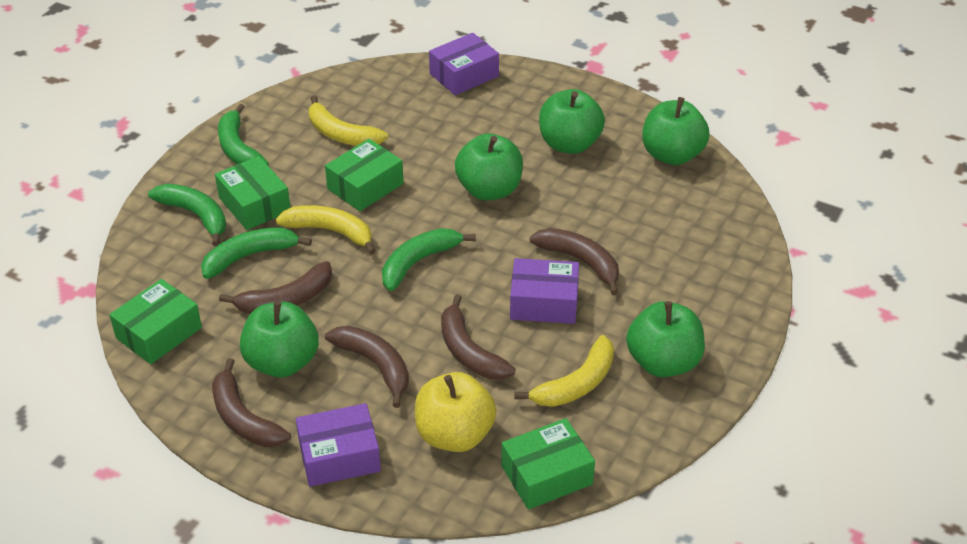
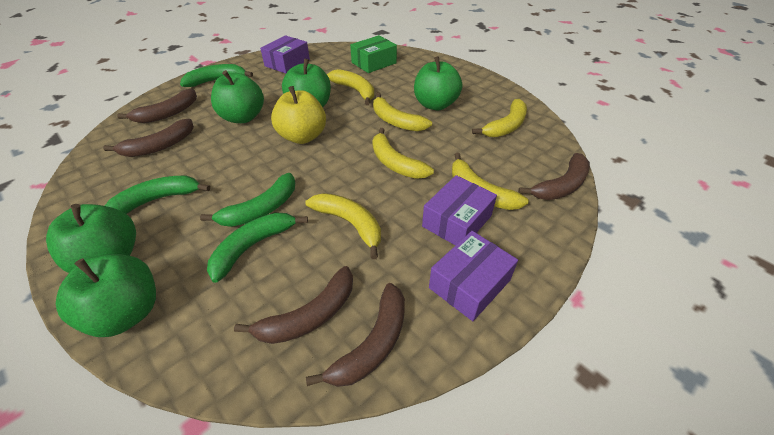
green box: [109,279,202,364] [215,156,290,230] [325,139,403,211] [501,418,595,510] = 4 -> [350,35,397,73] = 1
yellow banana: [276,205,376,255] [309,95,388,146] [515,335,614,407] = 3 -> [305,193,381,259] [327,69,374,105] [372,128,434,179] [373,93,432,132] [452,153,529,210] [472,99,527,137] = 6

